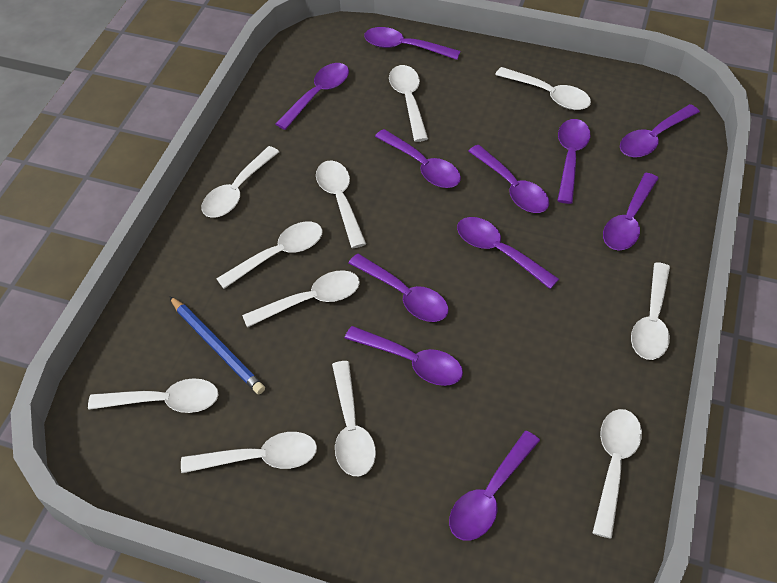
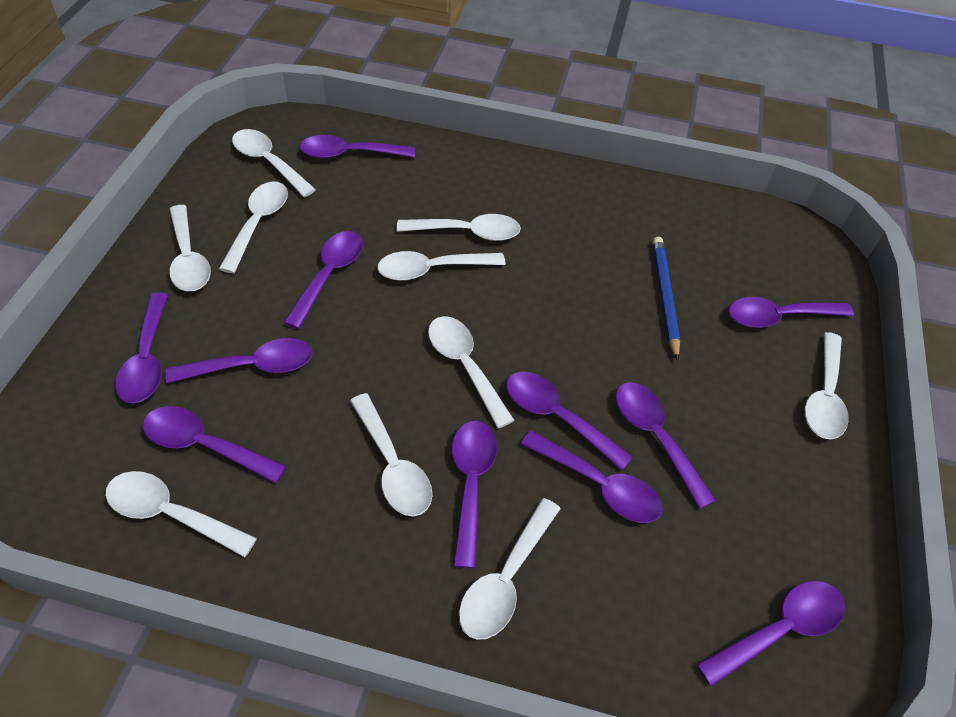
white spoon: [88,378,219,413] [181,432,317,473] [201,146,279,218] [216,222,323,289] [242,270,360,328] [316,160,366,248] [332,361,376,476] [389,65,428,142] [495,67,591,110] [593,409,642,539] [631,262,670,360] = 11 -> [105,471,257,557] [169,205,211,291] [219,182,288,273] [232,129,316,197] [350,393,433,516] [377,251,506,281] [397,214,521,241] [428,316,515,429] [459,498,561,640] [805,332,849,439] = 10

